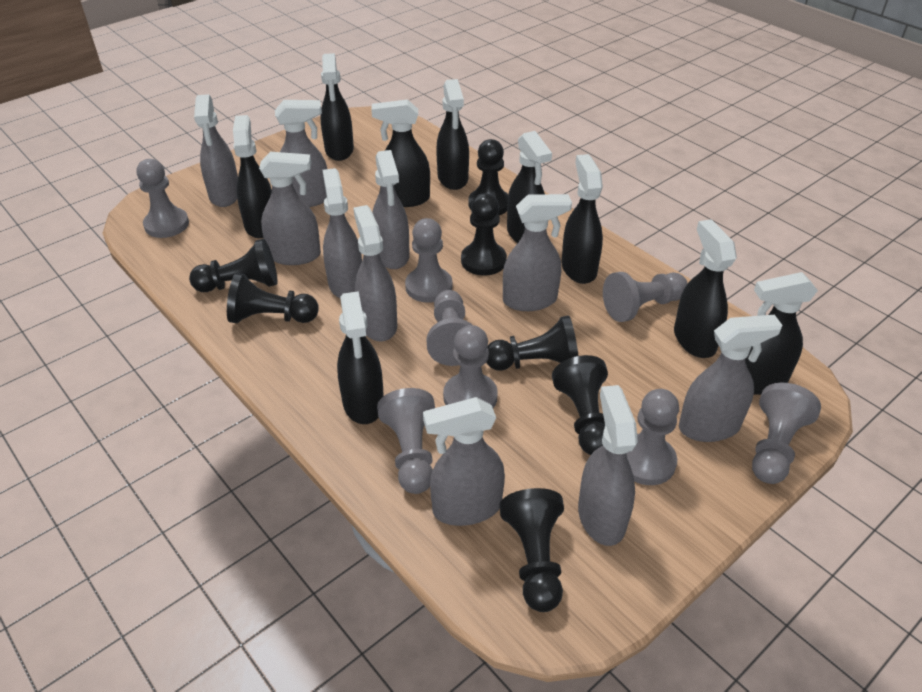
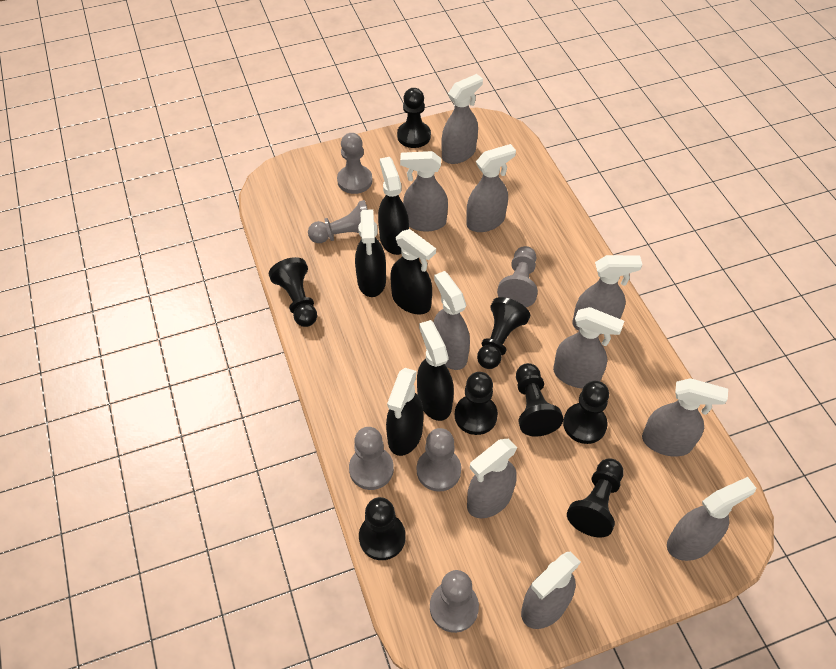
black pawn: [189,239,277,292] [227,273,319,323] [461,193,507,276] [468,139,508,215] [486,315,579,371] [499,488,564,612] [552,355,608,455] = 7 -> [269,257,317,327] [359,497,406,560] [397,88,431,148] [455,372,498,435] [477,297,530,369] [516,363,563,436] [563,381,609,444] [567,458,624,538] = 8
black spray bottle: [233,115,272,238] [320,53,354,161] [337,291,384,424] [371,99,430,207] [436,79,469,190] [507,131,552,243] [562,154,603,284] [674,219,737,358] [745,272,818,395] = 9 -> [355,209,386,297] [378,157,409,255] [386,368,424,456] [390,229,436,315] [417,320,454,421] = 5
grey pawn: [137,159,189,238] [377,388,435,494] [405,218,453,303] [427,290,472,366] [443,325,498,408] [603,272,688,322] [627,389,679,485] [752,383,821,484] = 8 -> [308,200,368,243] [337,133,373,194] [349,427,394,490] [417,428,461,492] [430,570,479,633] [497,246,538,307] = 6

